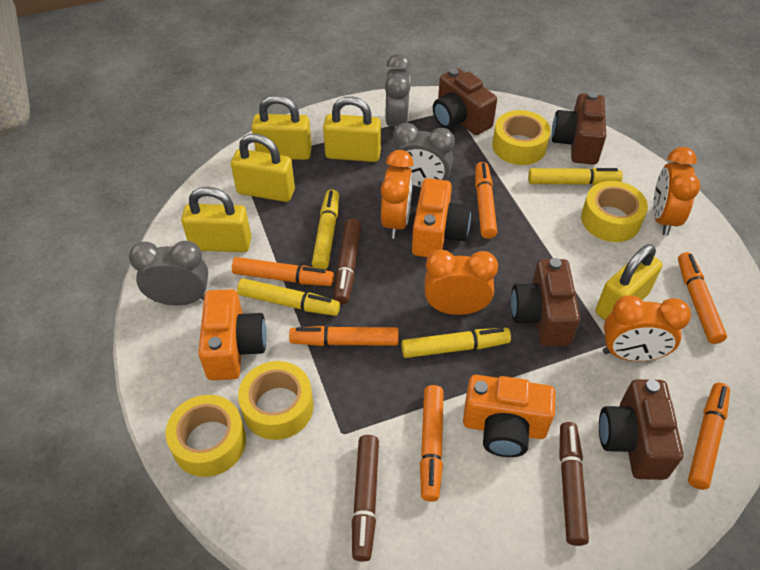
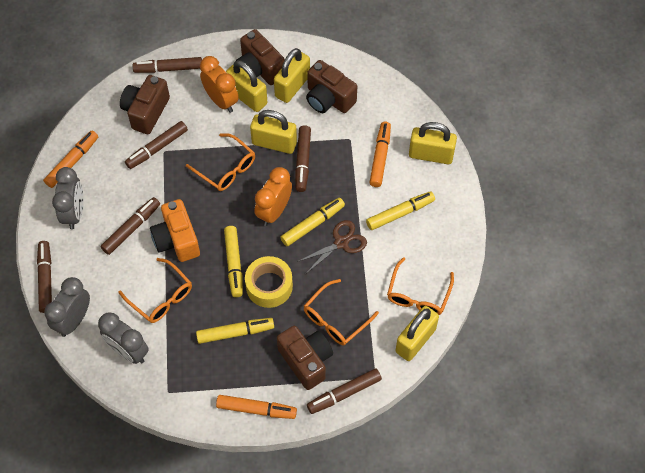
brown marker: [334,218,361,304] [352,435,379,562] [559,422,589,546] = 3 -> [37,241,52,313] [101,197,160,255] [125,121,188,169] [133,57,202,73] [295,125,311,192] [307,368,382,414] = 6
brown scissors: none = 0 -> [297,220,367,273] = 1
orange camera: [198,289,267,380] [412,178,471,257] [463,375,556,457] = 3 -> [150,199,200,262] = 1
orange clock: [381,150,414,239] [425,250,498,315] [603,295,691,361] [653,147,700,235] = 4 -> [200,56,239,113] [255,167,292,226] = 2
orange glasses: none = 0 -> [119,258,192,323] [186,133,255,191] [304,279,379,345] [387,257,454,315] = 4
orange marker: [232,257,334,286] [289,326,399,346] [420,385,444,501] [475,162,497,239] [678,252,727,344] [688,383,730,490] = 6 -> [43,130,98,188] [216,395,297,419] [369,122,391,187] = 3
yellow tape: [165,395,246,477] [238,361,313,440] [492,110,551,165] [581,181,648,242] = 4 -> [245,256,293,308] = 1

